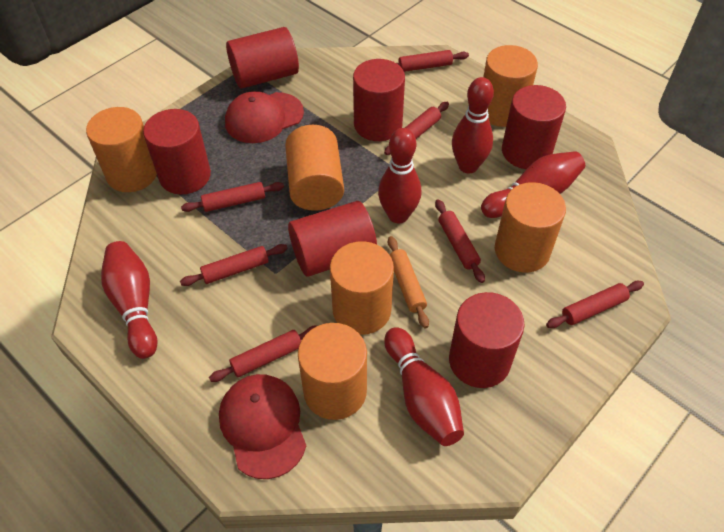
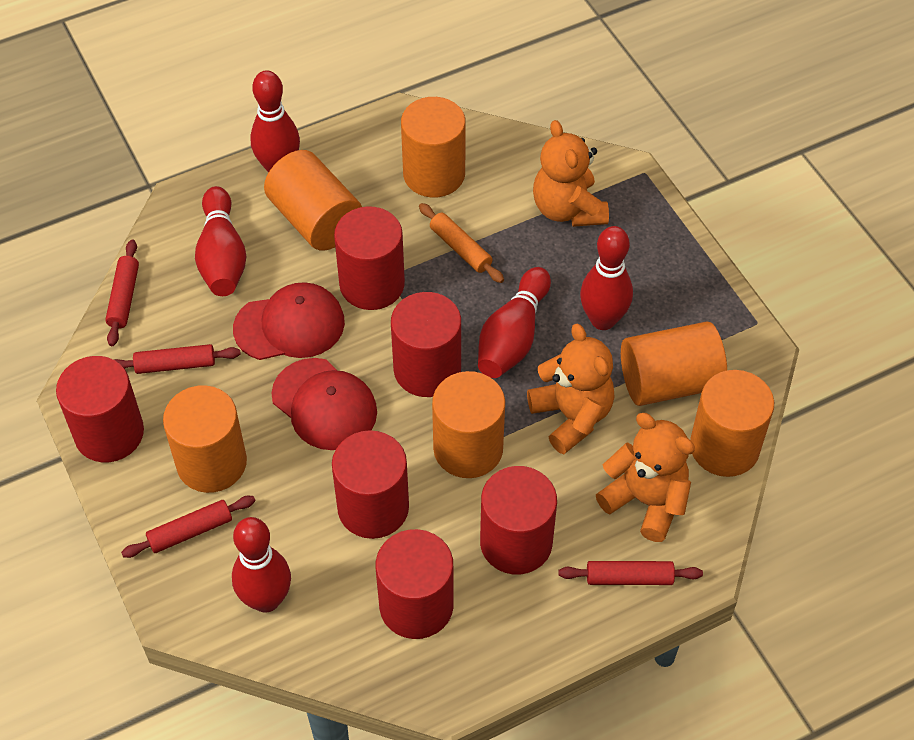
orange teddy bear: none = 0 -> [527,324,615,454] [533,120,609,227] [596,413,695,542] = 3
red rolling pin: [180,244,288,286] [181,182,284,212] [209,326,317,382] [384,102,449,155] [397,50,469,72] [435,199,485,283] [546,281,644,328] = 7 -> [105,239,139,346] [115,344,241,374] [121,496,256,558] [558,561,703,585] = 4

